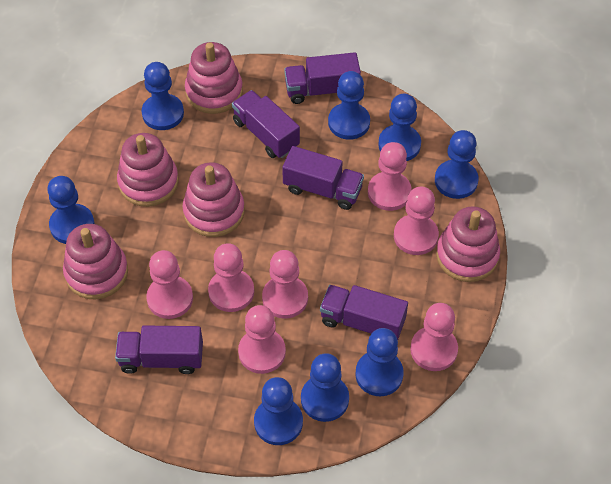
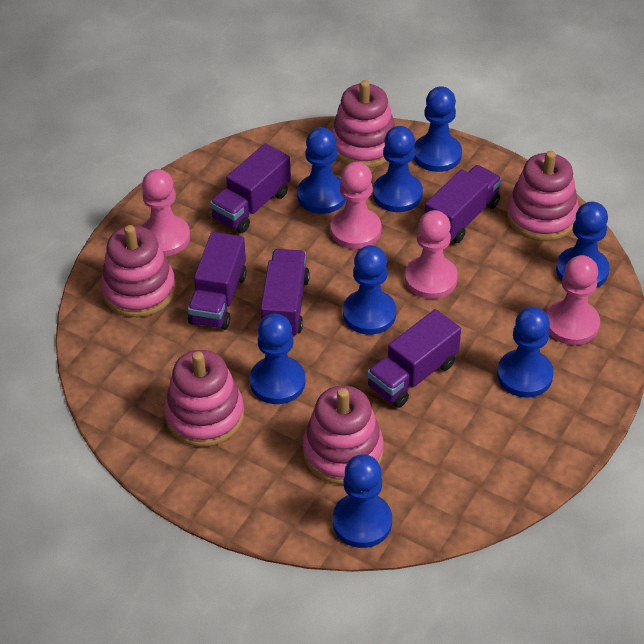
pink pawn: [146,250,193,319] [208,243,254,312] [238,305,286,374] [262,250,308,319] [368,142,412,211] [394,187,439,255] [410,303,458,371] = 7 -> [141,169,190,256] [330,162,381,249] [405,210,458,299] [546,255,600,345] = 4

